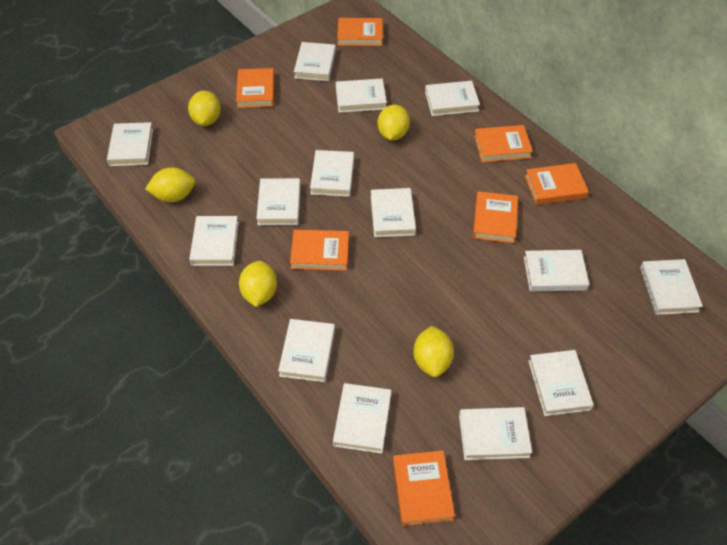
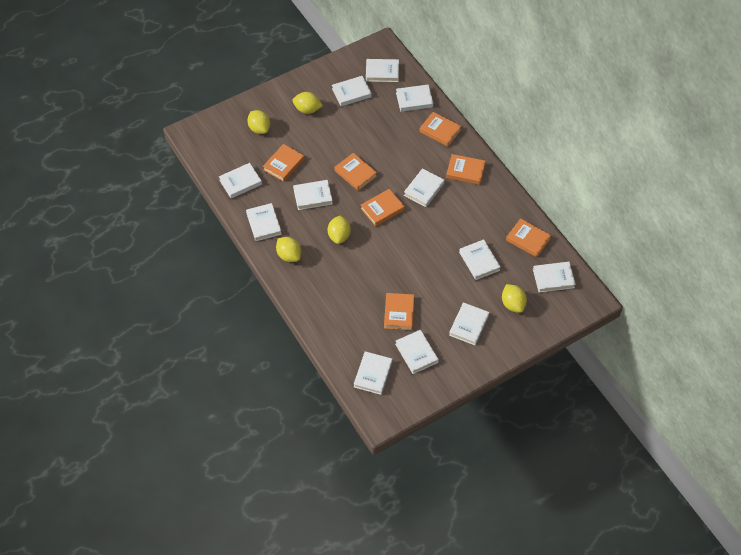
white book: [107,122,153,166] [189,216,239,266] [256,178,301,225] [278,319,335,382] [294,42,336,81] [310,150,354,197] [333,383,391,454] [336,79,387,113] [371,188,416,237] [425,81,480,116] [459,407,532,460] [524,250,589,292] [528,350,594,416] [640,259,703,315] = 14 -> [219,163,262,199] [246,203,282,241] [293,180,333,210] [332,76,372,106] [354,351,393,395] [366,59,399,82] [395,330,439,374] [396,85,433,112] [404,168,445,207] [449,302,489,345] [459,239,501,280] [533,262,576,293] = 12

